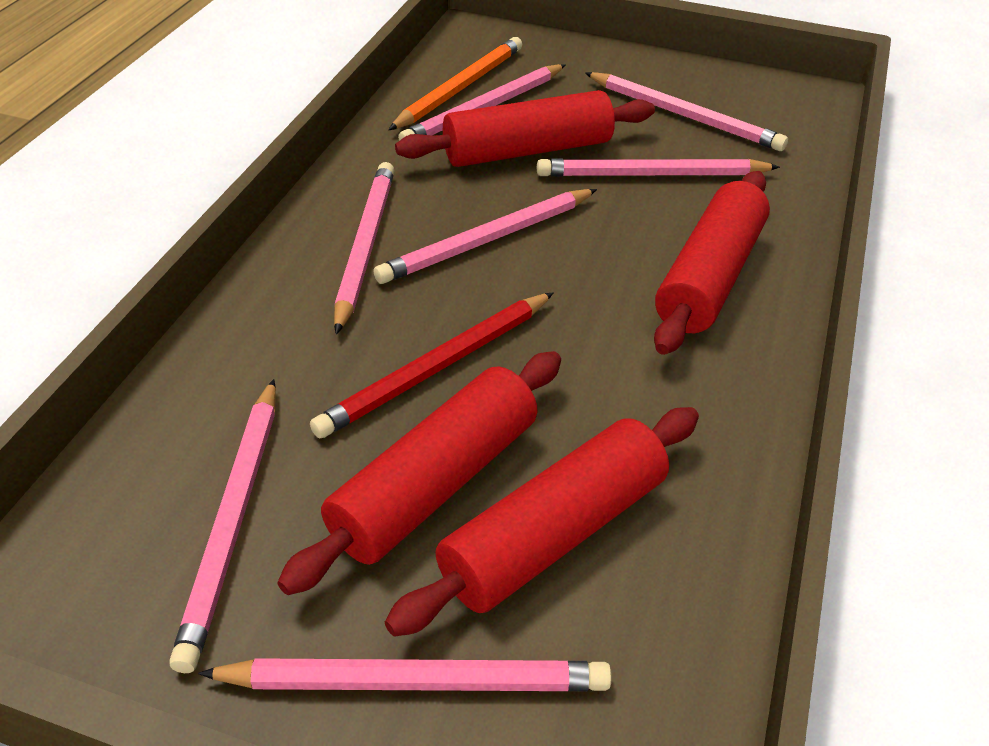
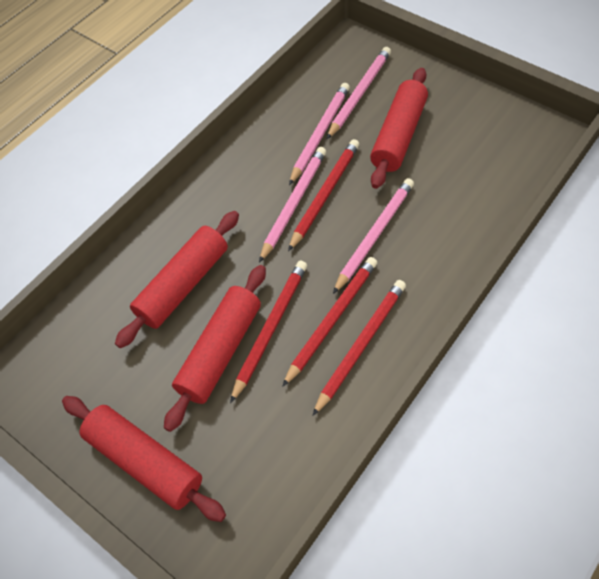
orange pencil: [389,37,522,130] = 1 -> none = 0
pink pencil: [169,379,276,673] [198,658,612,691] [334,162,395,334] [373,189,597,284] [398,64,566,141] [537,159,780,177] [585,72,788,151] = 7 -> [259,147,326,263] [289,83,350,185] [327,47,391,139] [333,178,414,294] = 4
red pencil: [310,292,554,438] = 1 -> [230,260,307,403] [282,257,377,387] [288,139,359,251] [312,280,406,416] = 4

